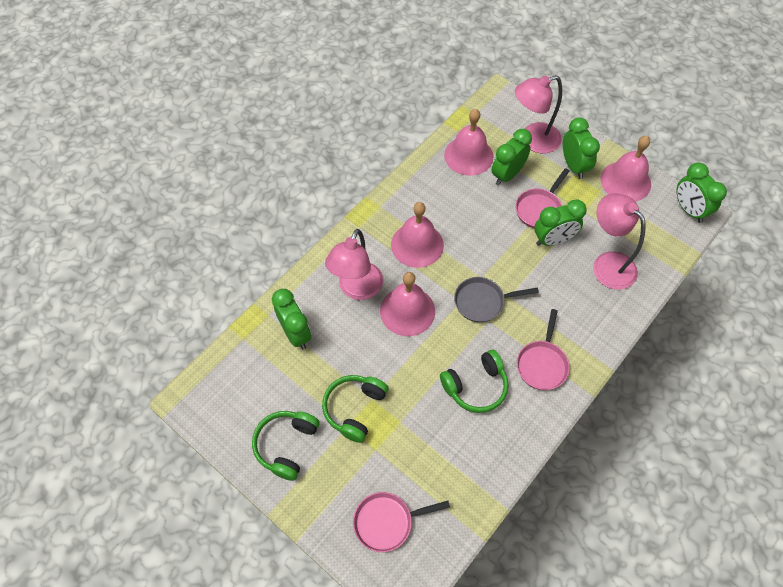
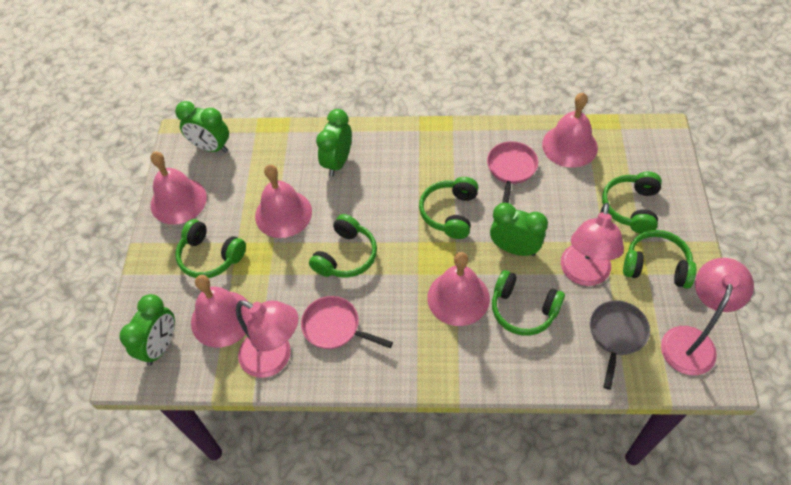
green clock: [272,289,311,349] [491,129,532,186] [534,199,587,246] [563,117,600,179] [677,163,727,223] = 5 -> [120,294,175,366] [175,101,229,153] [316,109,352,177] [490,203,548,256] = 4
green headphones: [252,411,320,481] [322,375,388,443] [440,350,508,413] = 3 -> [176,219,246,278] [309,214,377,278] [419,177,478,239] [492,270,565,336] [602,171,662,234] [623,230,696,289] = 6
pink bell: [380,272,435,336] [391,202,444,268] [444,109,494,176] [601,136,651,202] = 4 -> [151,152,207,225] [191,275,250,348] [255,164,312,238] [428,252,490,326] [542,93,598,168] = 5
pink pan: [353,492,450,552] [515,168,569,228] [517,309,570,390] = 3 -> [301,296,393,349] [487,141,538,203] = 2

